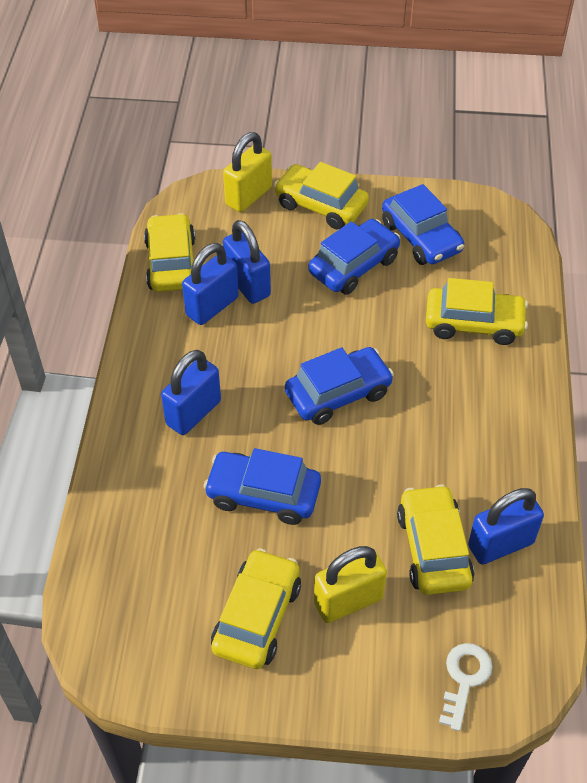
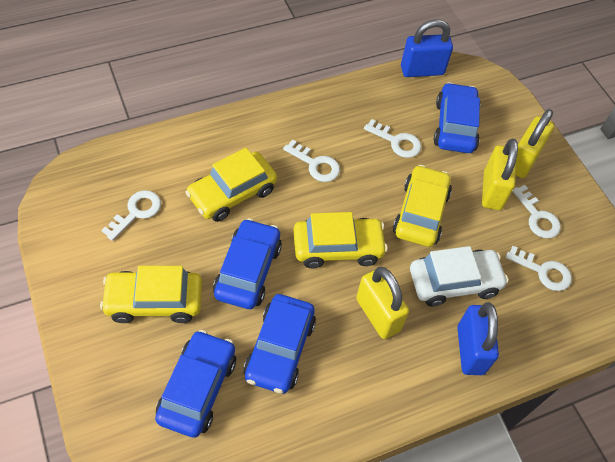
blue padlock: [161,350,221,435] [182,243,239,325] [223,220,271,304] [468,488,544,565] = 4 -> [401,19,453,77] [457,302,499,375] = 2
white car: none = 0 -> [410,246,509,307] = 1
white key: [439,643,492,731] = 1 -> [101,190,161,241] [283,139,340,182] [364,119,421,158] [506,246,572,291] [512,185,561,238] = 5
yellow car: [144,213,195,292] [211,548,301,669] [274,162,369,229] [397,484,474,595] [426,278,528,345] = 5 -> [100,266,202,323] [185,148,277,222] [293,212,388,268] [393,165,452,247] = 4
yellow padlock: [223,132,272,212] [314,546,387,623] = 2 -> [356,267,409,339] [482,139,518,210] [516,109,554,178] = 3

